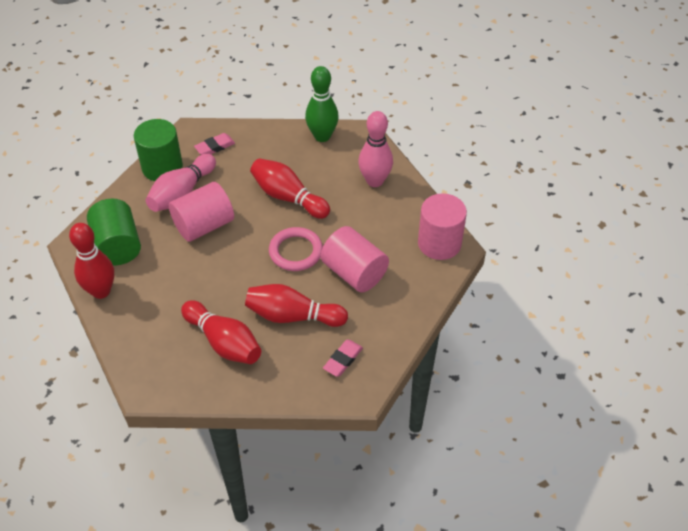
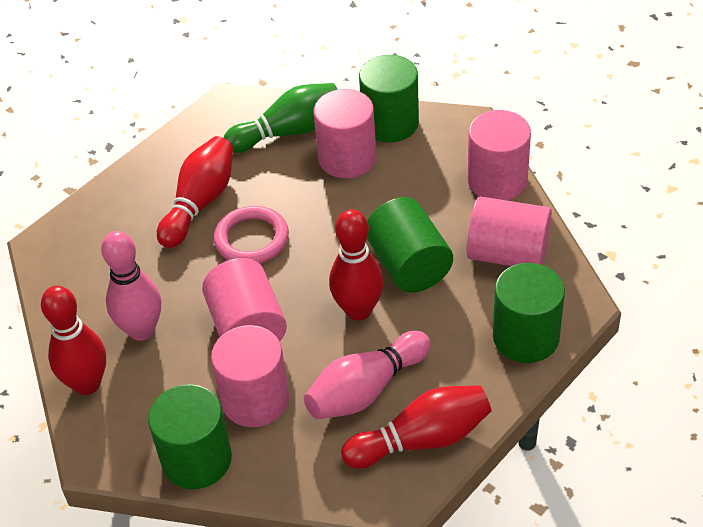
green cylinder: [87,199,141,266] [134,119,183,181] = 2 -> [148,384,232,489] [359,55,419,142] [367,197,453,293] [493,263,565,363] = 4
pink cylinder: [169,182,234,242] [321,226,389,293] [418,193,467,260] = 3 -> [202,258,287,341] [211,325,289,427] [314,89,376,178] [467,196,552,266] [468,110,531,200] = 5
pink eraser: [194,133,235,155] [323,340,363,377] = 2 -> none = 0

